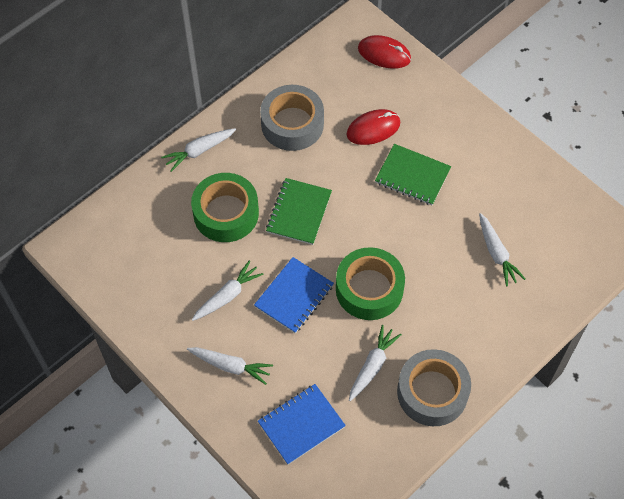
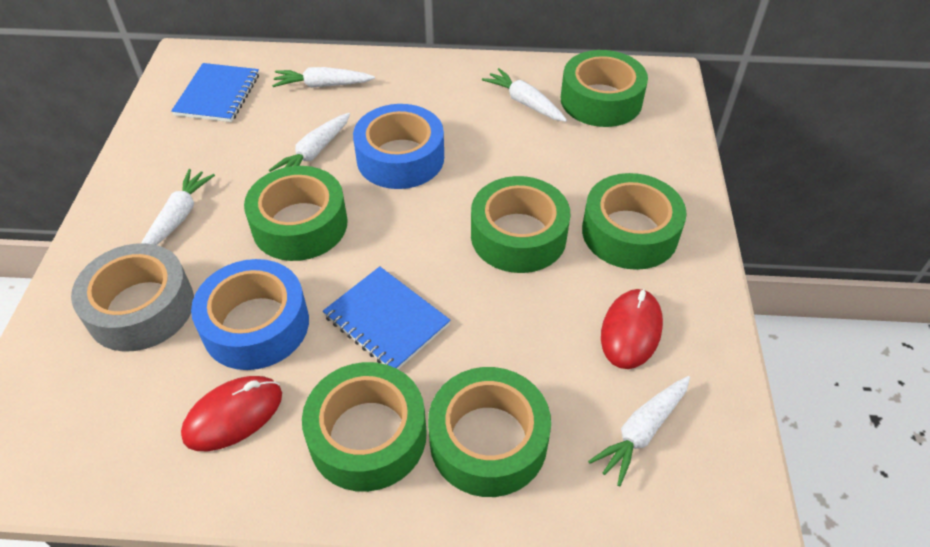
blue tape: none = 0 -> [191,259,309,370] [353,104,444,189] = 2
green notebook: [266,178,332,245] [375,144,451,205] = 2 -> none = 0
green tape: [191,173,259,242] [336,247,405,320] = 2 -> [244,166,348,261] [302,362,427,492] [428,367,551,497] [471,176,571,273] [561,50,648,127] [582,173,687,270] = 6
grey tape: [260,85,324,151] [397,349,471,426] = 2 -> [71,243,194,351] = 1

